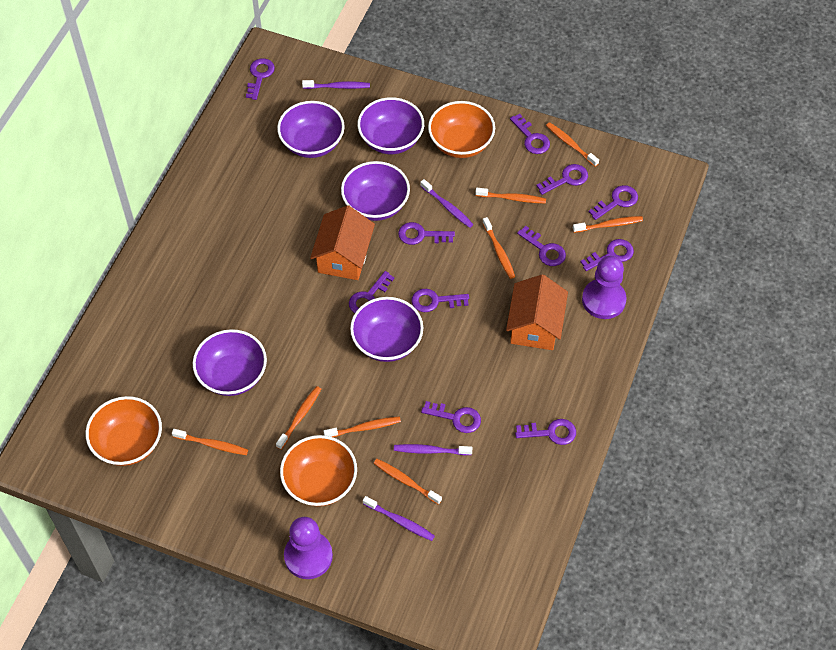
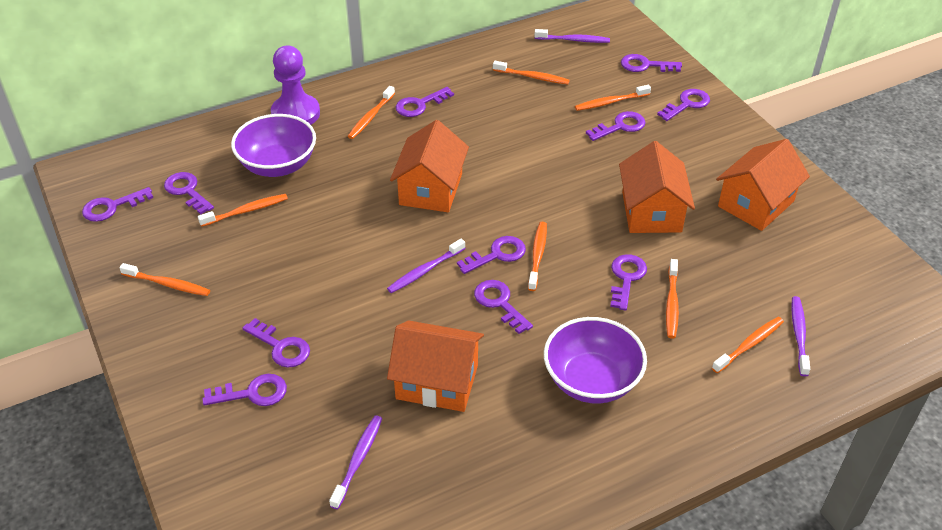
orange bowl: [85,396,162,466] [280,435,357,506] [428,101,495,158] = 3 -> none = 0
orange house: [310,205,375,280] [506,274,568,350] = 2 -> [387,320,484,412] [390,120,469,212] [619,141,695,233] [716,139,810,231] = 4
purple bowl: [193,329,267,396] [277,101,345,158] [341,161,410,221] [350,297,423,362] [357,97,424,154] = 5 -> [231,114,316,177] [544,317,647,404] = 2
purple pawn: [284,517,333,579] [582,256,627,319] = 2 -> [271,46,320,125] = 1

